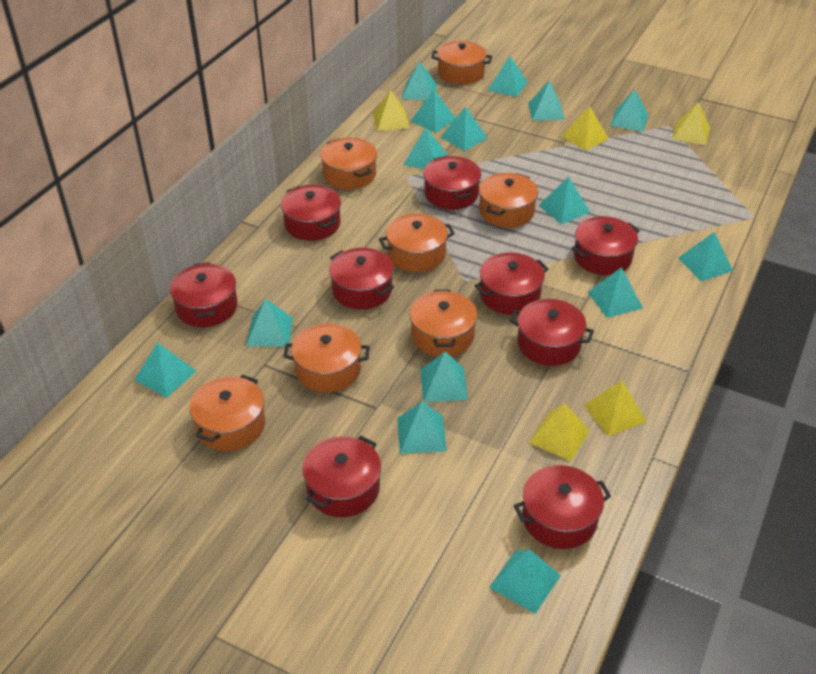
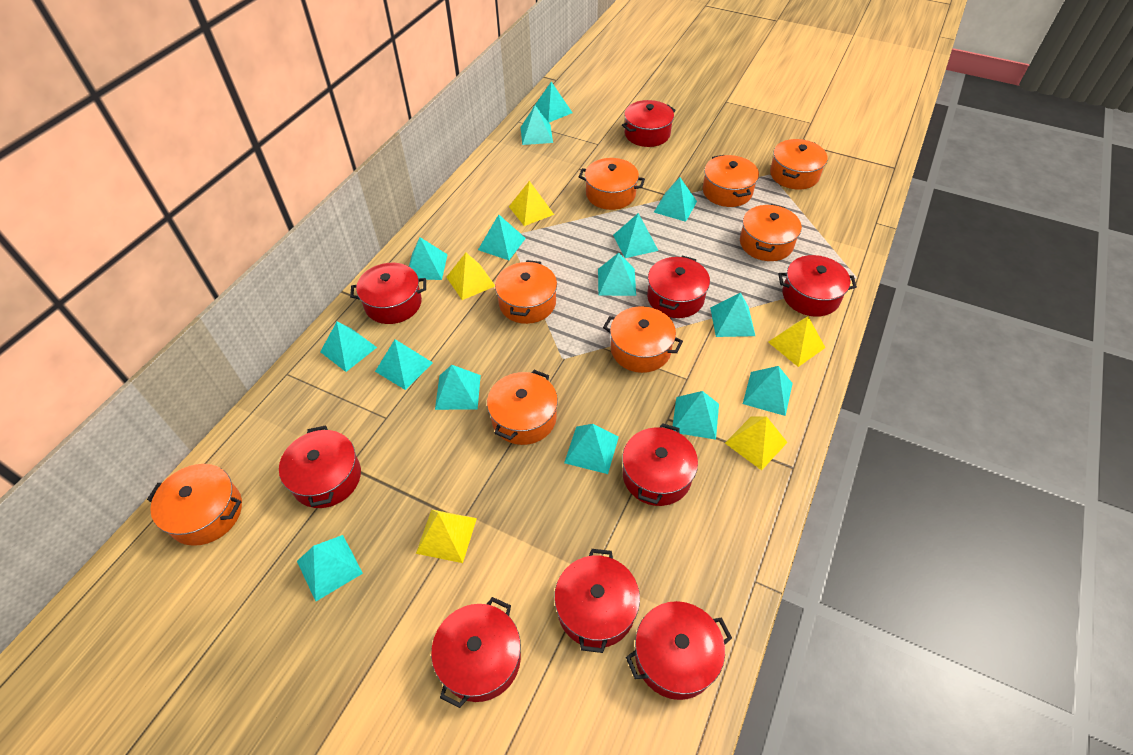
orange pot: [189,375,265,451] [283,323,370,393] [321,138,377,190] [379,213,455,272] [410,290,478,357] [431,41,492,85] [479,173,538,228] = 7 -> [147,464,242,546] [487,370,558,445] [495,260,557,324] [579,158,645,210] [603,306,683,373] [703,155,759,207] [740,204,802,261] [770,139,827,190] = 8

